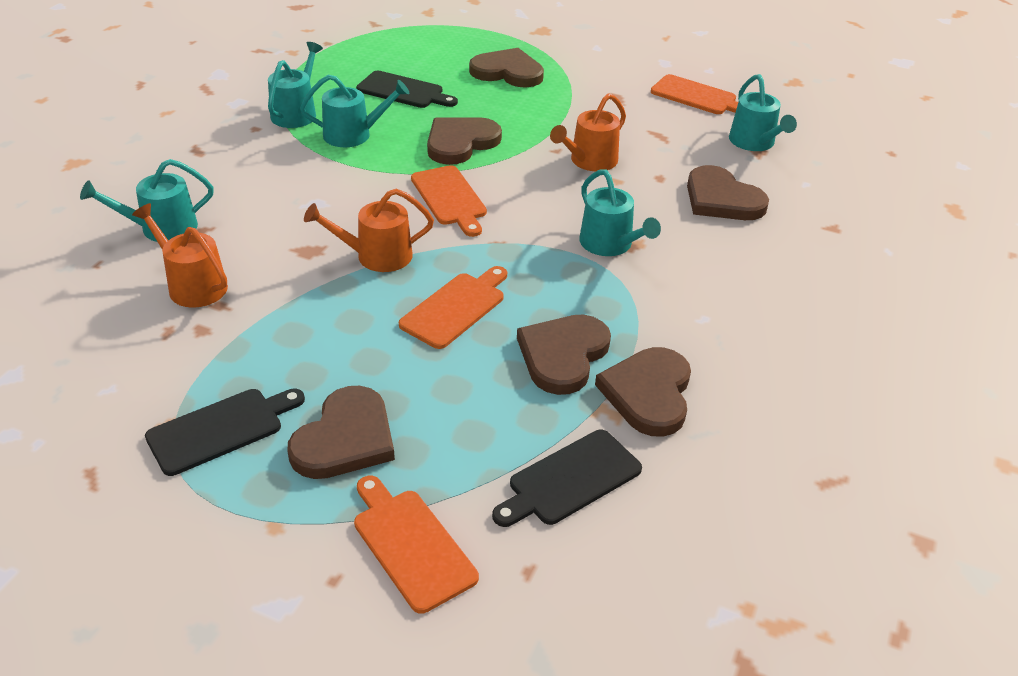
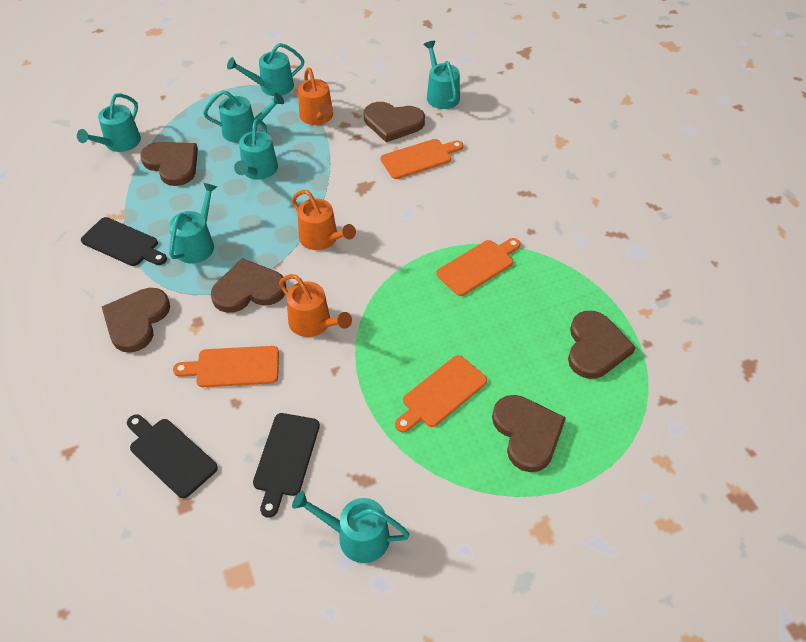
turquoise watering can: [80,159,214,242] [268,42,323,128] [300,75,409,147] [579,169,661,256] [729,74,797,151] = 5 -> [77,93,141,152] [169,183,217,263] [203,90,284,143] [227,43,304,96] [234,119,278,179] [292,491,410,563] [423,41,460,109] = 7

